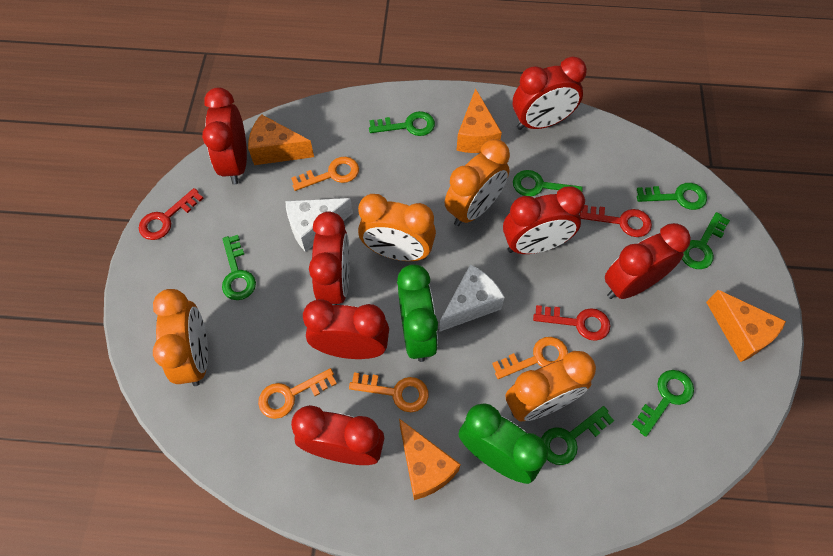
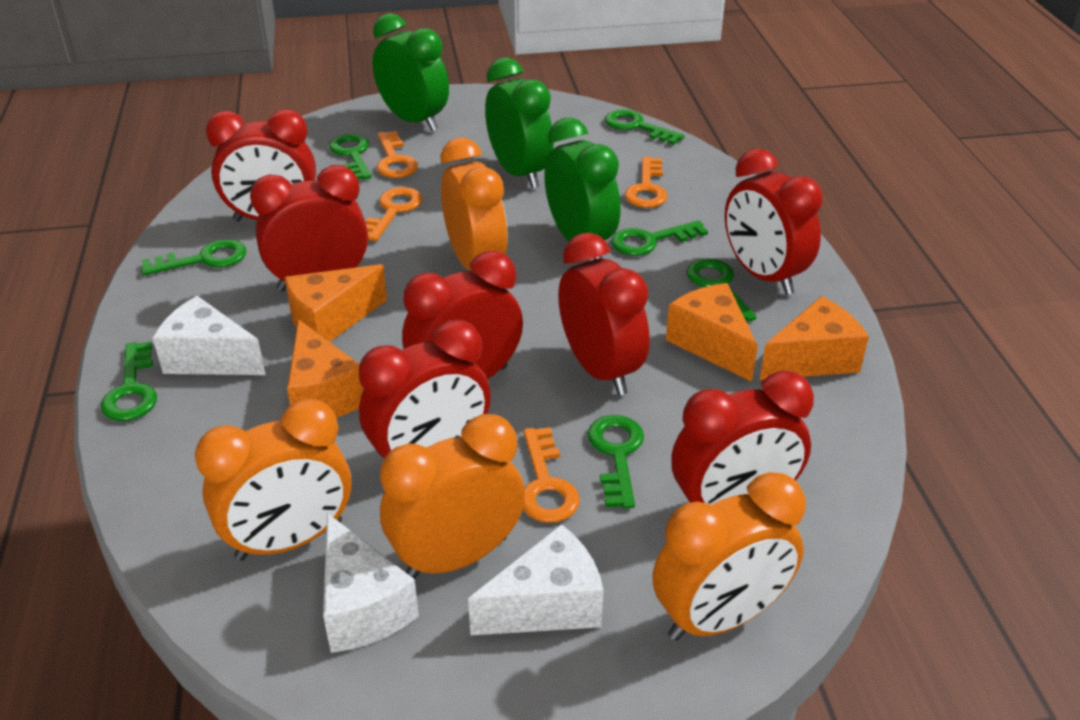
green clock: [397,264,438,362] [458,403,548,484] = 2 -> [373,13,449,131] [485,58,554,188] [544,118,620,260] = 3
red key: [139,188,204,240] [533,305,610,341] [580,205,652,237] = 3 -> none = 0
white cheese: [286,198,353,252] [439,264,505,332] = 2 -> [153,296,266,375] [323,513,419,653] [468,524,604,636] = 3

